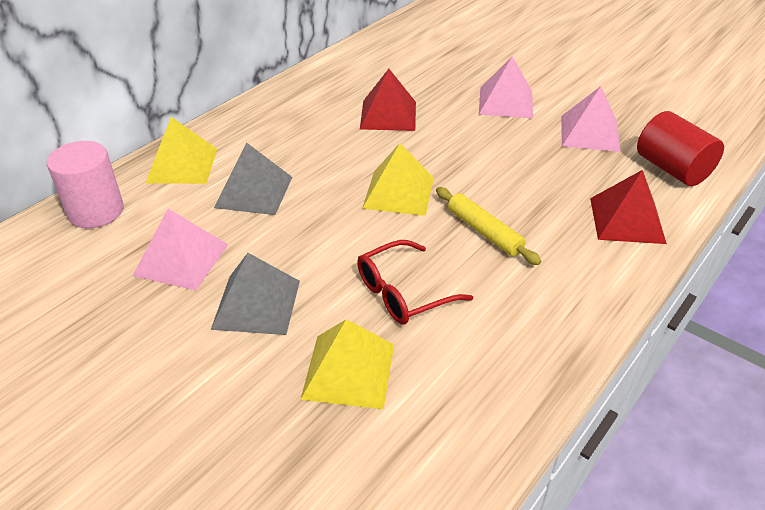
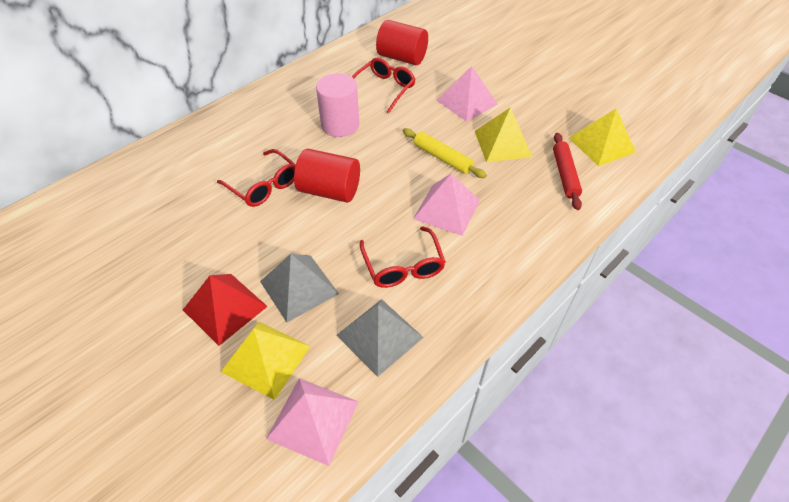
red cylinder: [637,111,724,186] = 1 -> [294,149,360,203] [376,20,428,65] = 2
red glasses: [357,240,473,325] = 1 -> [217,149,296,207] [352,58,416,114] [360,226,446,288] = 3
red pyramid: [360,69,416,131] [590,170,667,244] = 2 -> [183,274,268,346] = 1
red rolling pin: none = 0 -> [553,133,582,210] = 1

